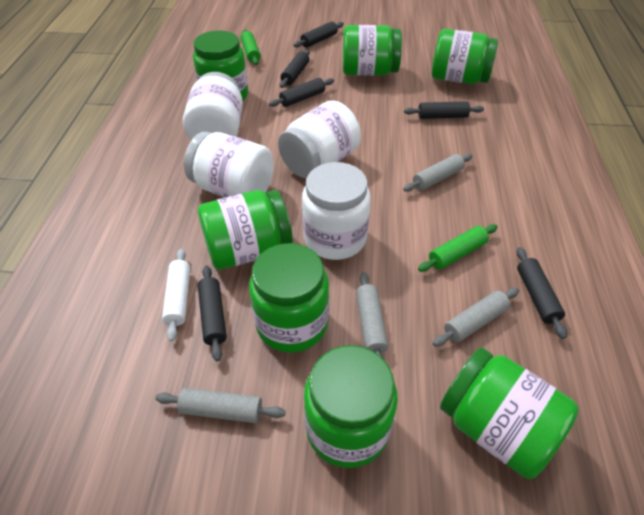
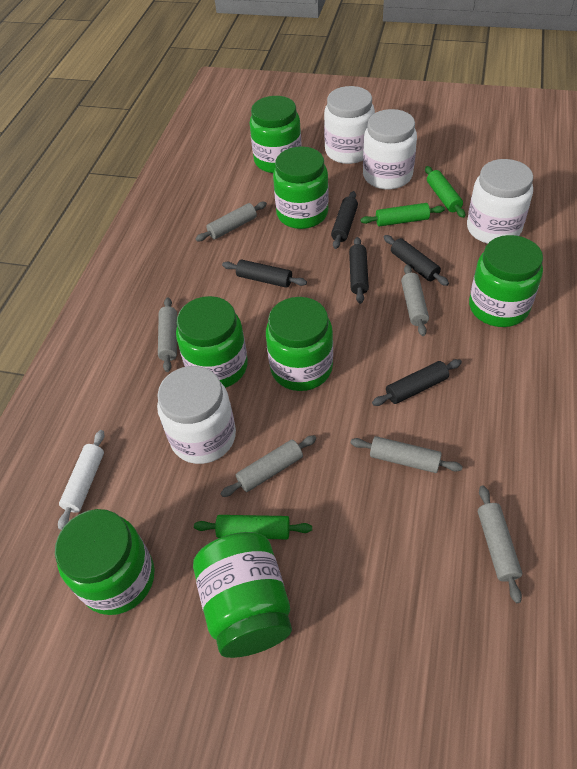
black rolling pin: [198,266,227,361] [269,78,334,107] [280,50,310,88] [294,21,344,48] [404,101,484,119] [517,247,567,339] = 6 -> [222,260,307,288] [331,191,358,249] [349,237,369,304] [372,359,462,406] [384,235,449,286] = 5
green rolling pin: [241,30,261,65] [418,224,497,272] = 2 -> [194,515,312,539] [360,203,445,227] [425,166,465,218] = 3
grey rolling pin: [155,388,286,423] [356,272,388,360] [403,154,472,192] [433,288,519,347] = 4 -> [158,297,177,372] [196,202,267,241] [221,435,316,497] [350,436,463,473] [401,265,429,336] [478,486,522,603] = 6

